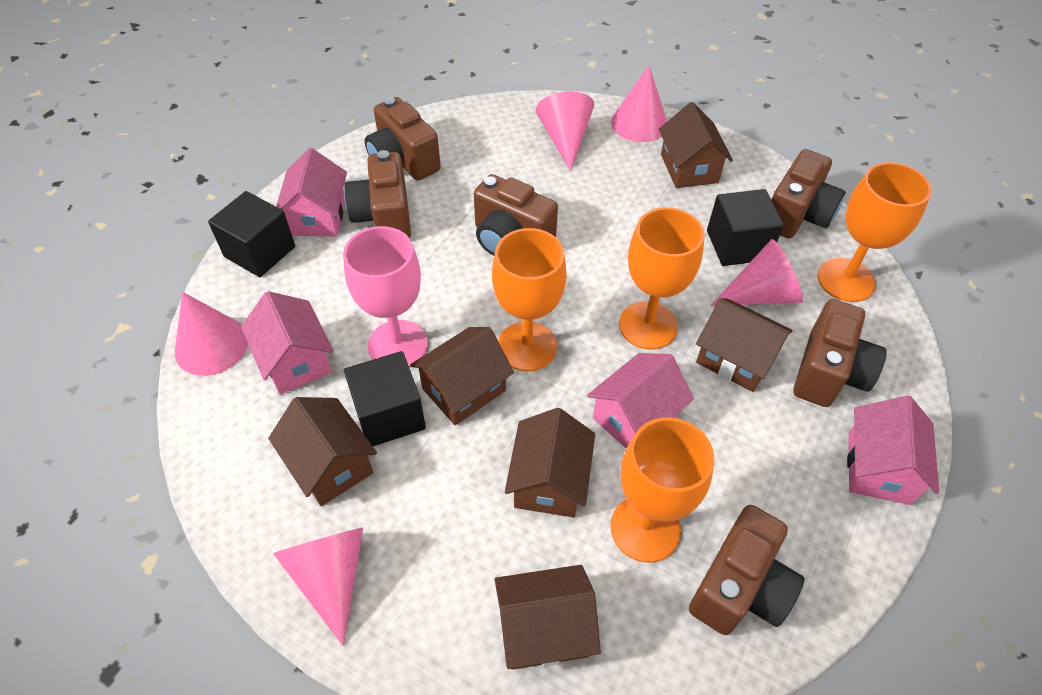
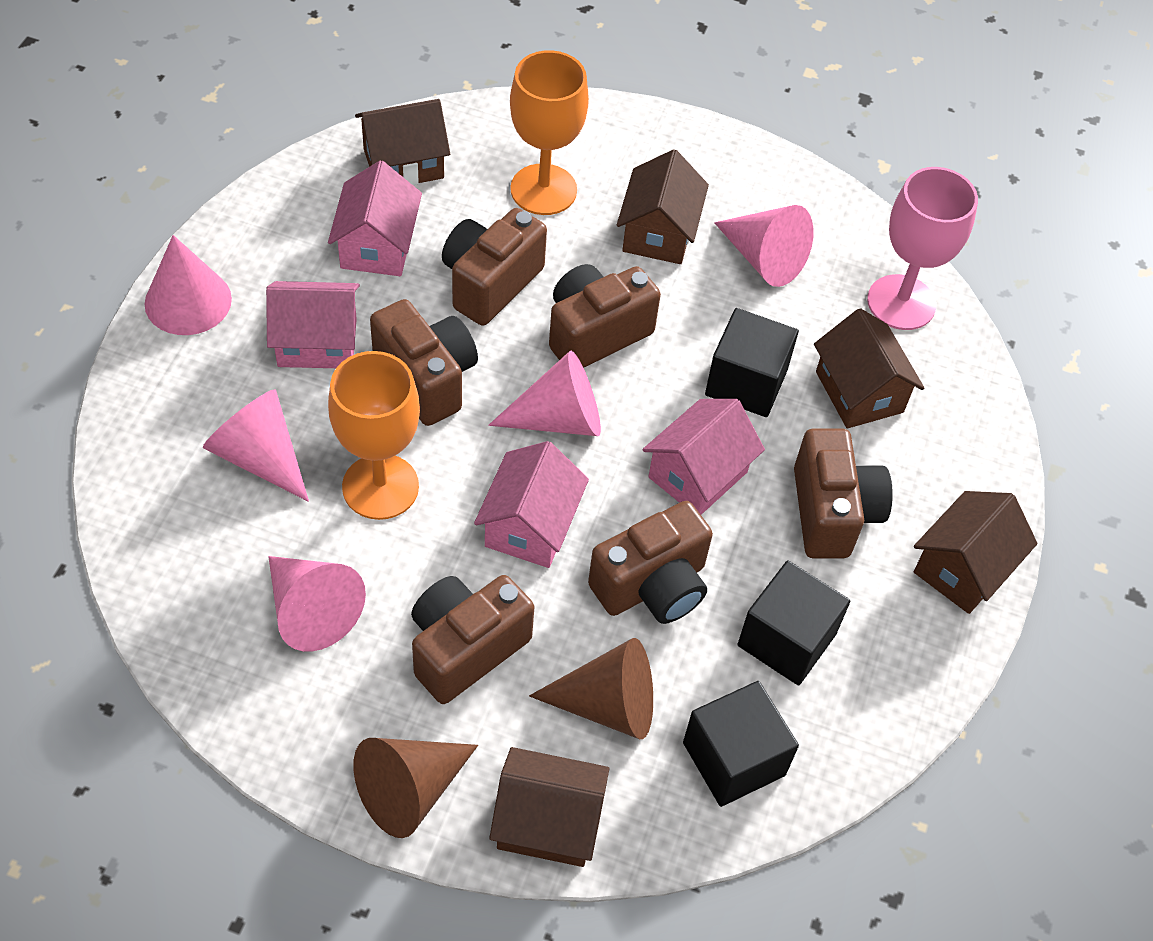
brown cone: none = 0 -> [353,738,478,838] [529,638,653,739] = 2
brown house: [268,397,377,506] [410,327,514,425] [494,565,601,669] [505,408,595,518] [659,102,733,188] [696,298,793,392] = 6 -> [355,99,450,185] [489,747,609,867] [617,149,709,264] [814,308,924,428] [914,491,1038,614] = 5
orange goblet: [492,228,567,371] [610,417,714,563] [619,207,705,350] [818,162,932,302] = 4 -> [328,351,420,520] [510,50,589,215] = 2

